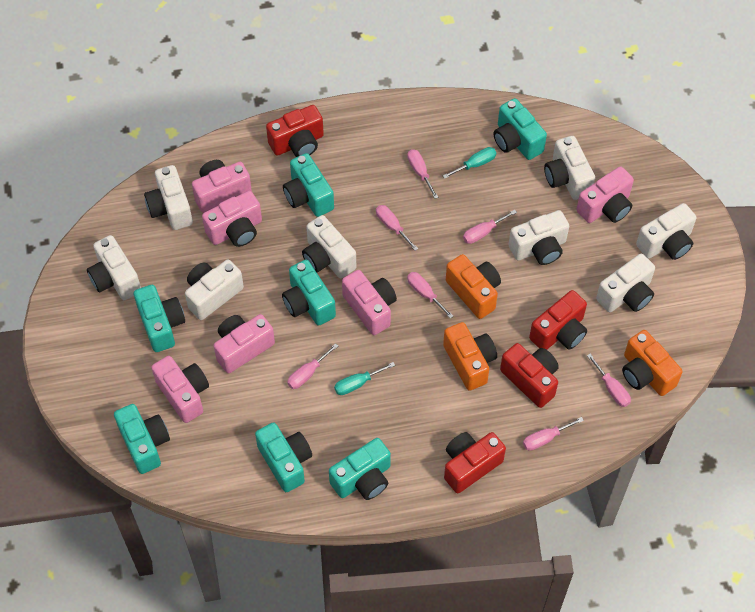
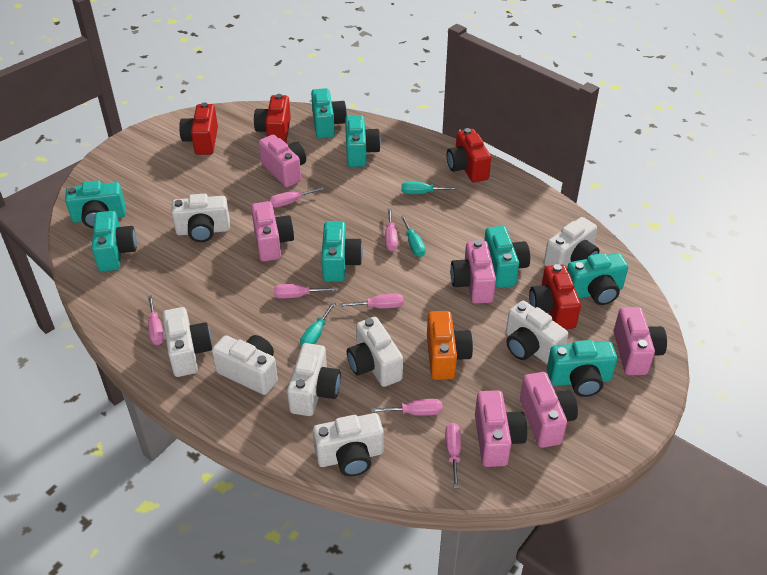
orange camera: [443,322,497,391] [446,254,501,319] [622,330,683,396] = 3 -> [427,311,473,380] = 1
turquoise camera: [114,404,170,474] [134,285,185,352] [255,422,312,492] [282,260,336,326] [283,153,334,217] [329,438,391,500] [494,98,547,160] = 7 -> [65,180,126,228] [92,211,137,272] [311,88,347,139] [321,221,363,282] [345,115,381,167] [484,226,530,288] [547,340,617,397] [567,253,628,305] = 8
turquoise screwdriver: [334,362,395,395] [443,147,496,179] = 2 -> [300,302,336,347] [400,215,426,257] [402,182,458,194] = 3

